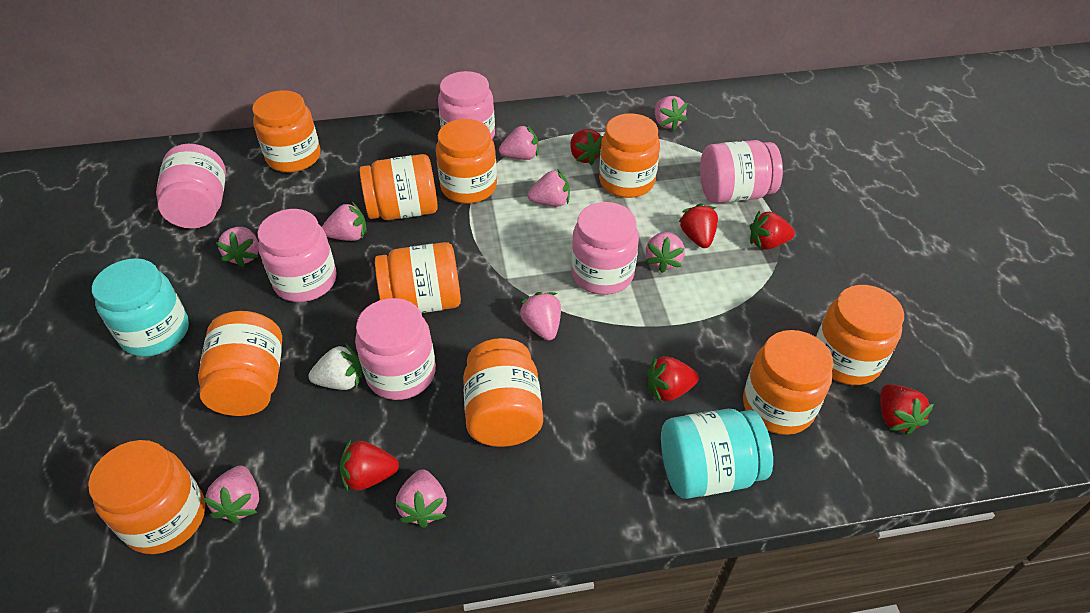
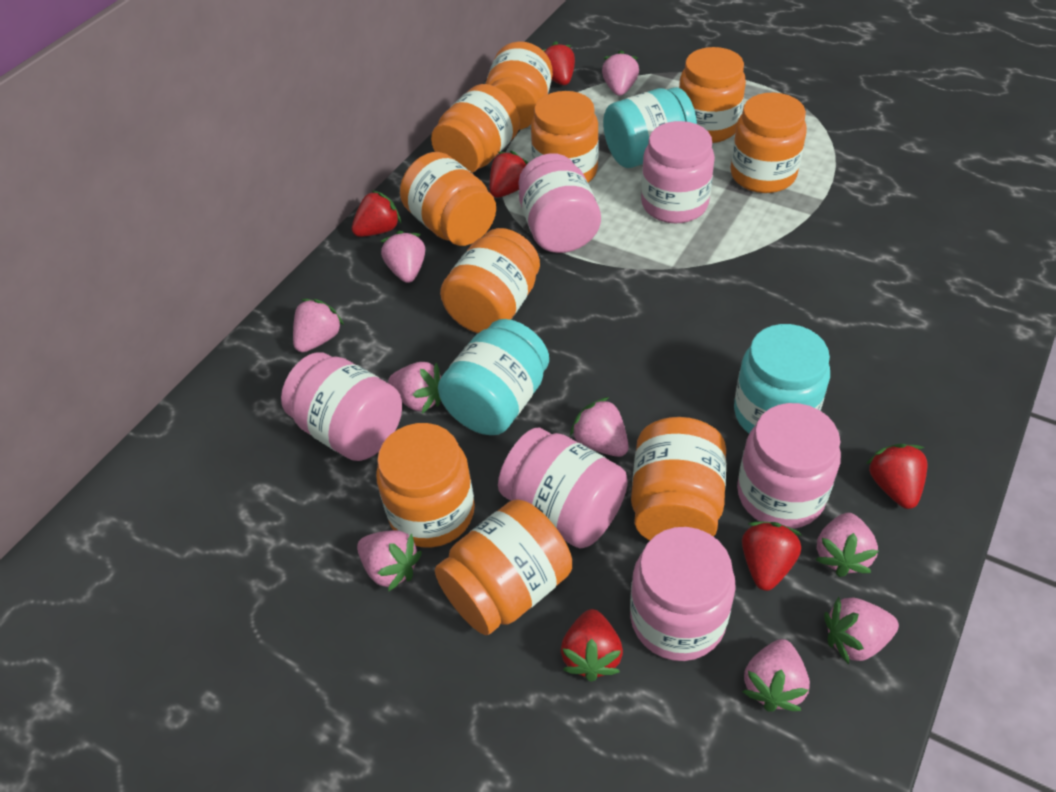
turquoise jar: [92,258,189,357] [661,409,773,499] = 2 -> [438,319,549,435] [603,87,697,168] [734,324,830,433] = 3
white strawberry: [308,343,362,390] = 1 -> none = 0

